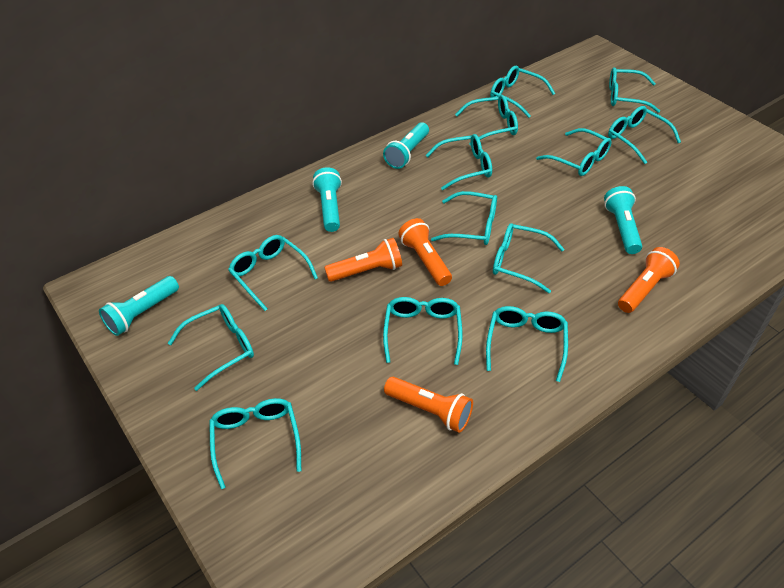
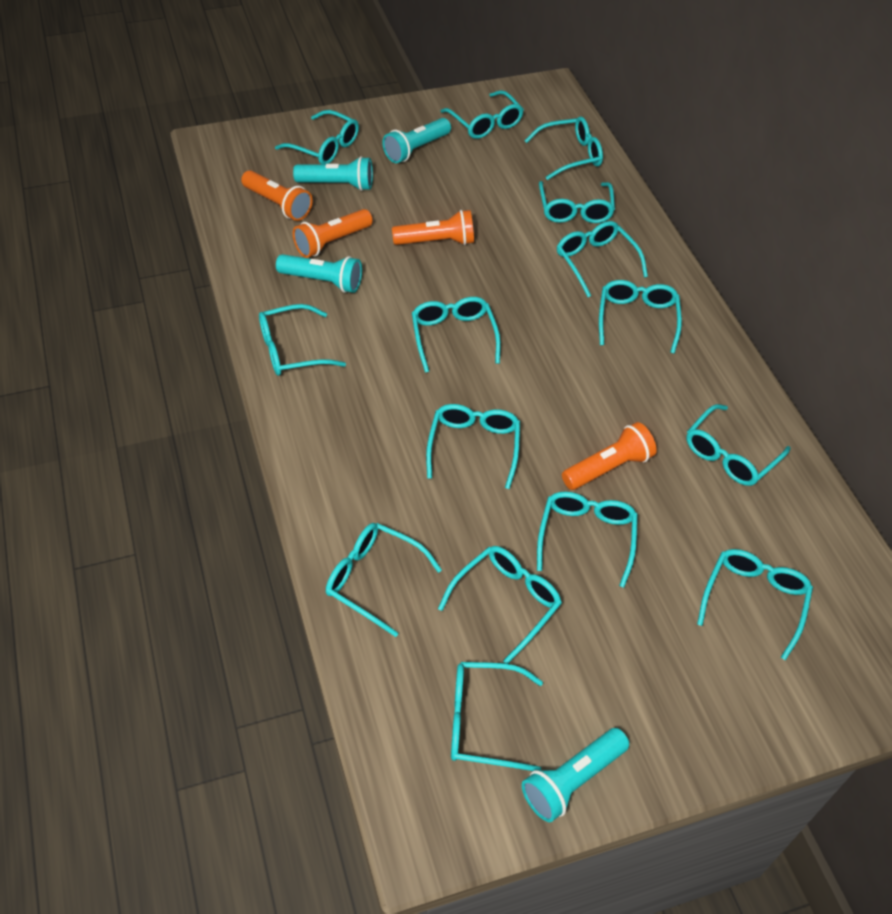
turquoise glasses: [168,304,254,391] [209,398,301,489] [228,235,318,311] [383,297,463,365] [426,134,492,190] [431,191,497,245] [455,95,518,146] [486,306,568,382] [490,66,555,118] [493,223,564,293] [536,128,612,176] [608,106,681,164] [609,67,660,113] = 13 -> [259,304,346,376] [275,110,359,164] [326,523,442,637] [412,297,501,373] [426,404,520,489] [438,546,562,664] [440,90,524,139] [451,662,543,771] [524,116,603,180] [537,492,638,588] [539,181,615,223] [557,221,648,297] [599,280,682,354] [686,404,791,486] [697,549,813,660] = 15

